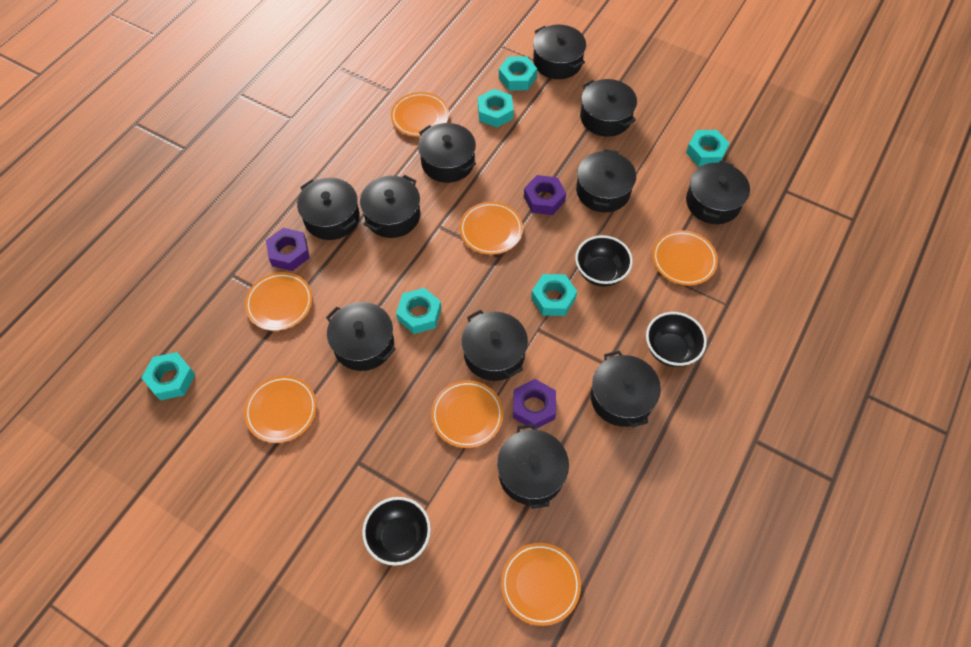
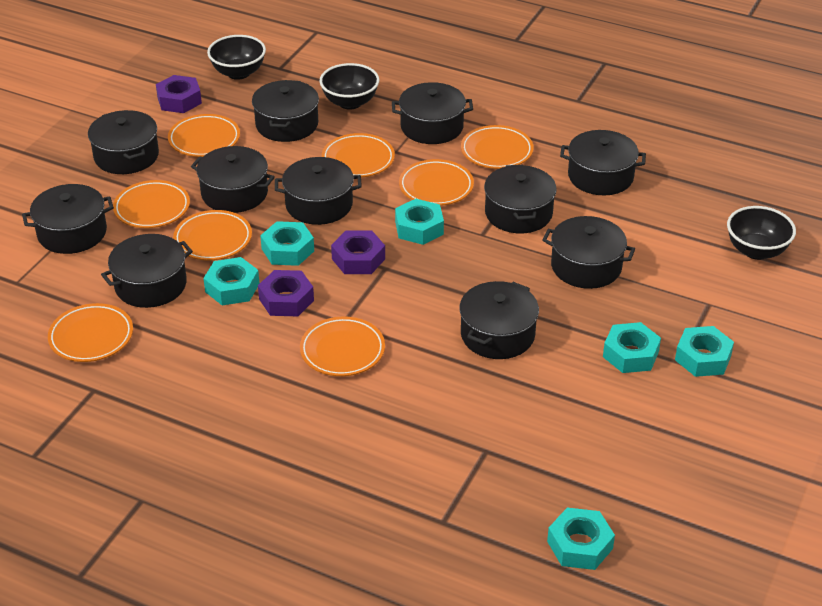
orange plate: [244,376,317,443] [245,272,312,331] [391,92,449,137] [431,380,503,448] [460,202,523,255] [501,543,581,626] [652,230,718,286] = 7 -> [48,303,133,362] [113,180,190,228] [168,114,240,157] [173,210,252,260] [300,316,385,376] [322,133,395,177] [399,159,474,206] [461,125,534,169] = 8

